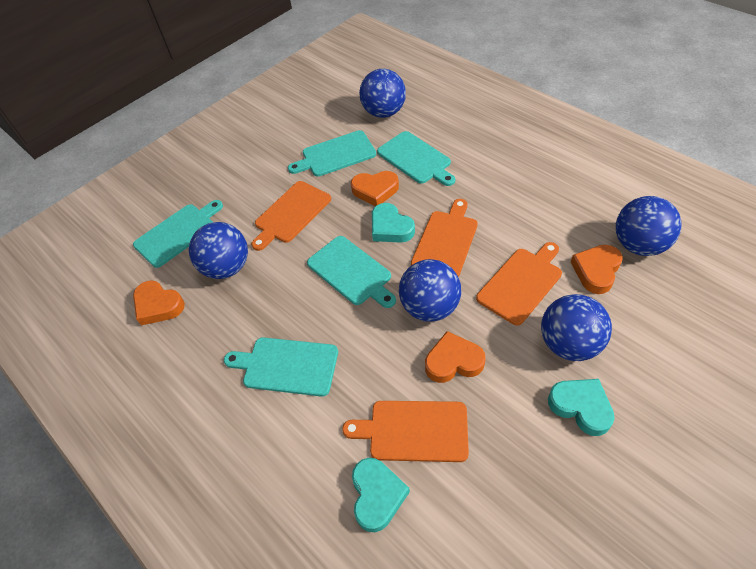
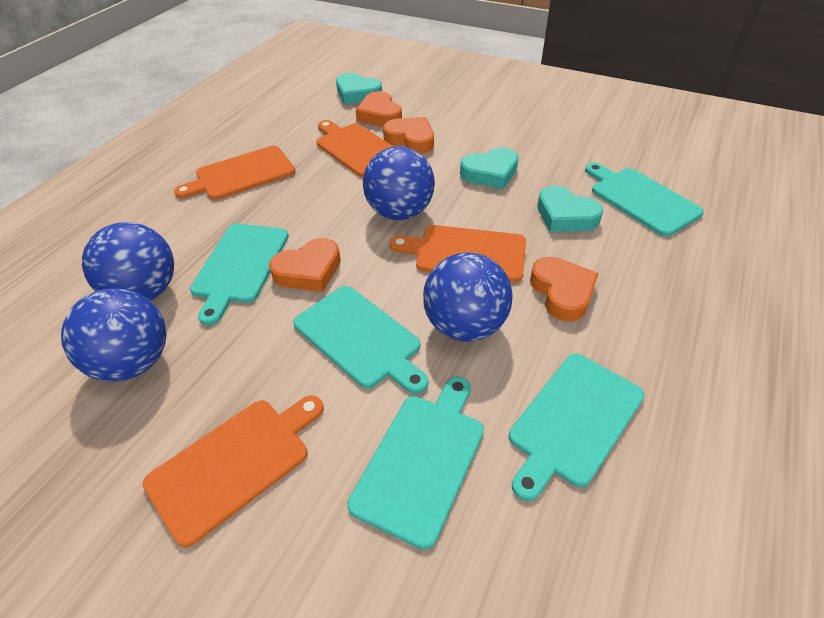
blue ball: [189,222,248,279] [359,69,406,118] [399,259,461,321] [541,294,612,361] [616,196,682,256] = 5 -> [61,288,167,382] [82,222,174,301] [363,147,435,220] [423,253,513,342] = 4

